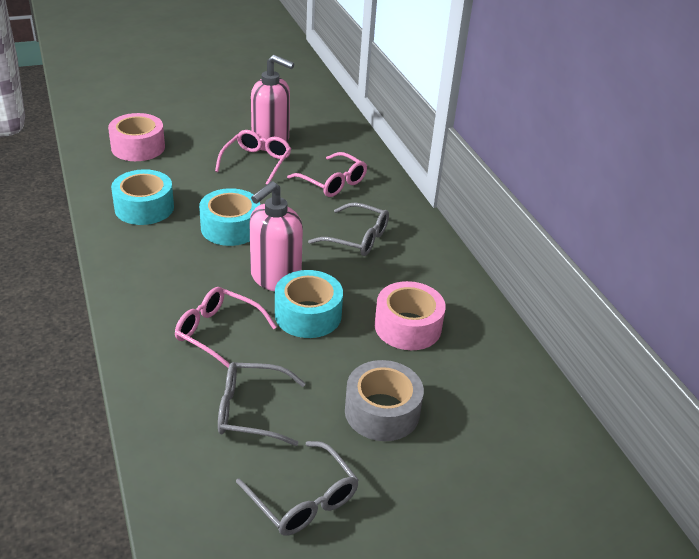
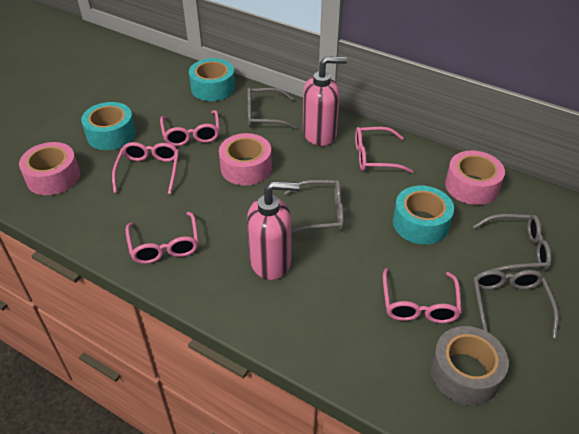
grey glasses: [218,362,306,446] [236,441,359,536] [308,202,389,256] = 3 -> [247,88,297,129] [284,180,344,234] [473,214,551,271] [473,270,559,338] = 4
pink glasses: [175,287,277,368] [215,130,291,185] [287,152,367,197] = 3 -> [112,142,179,194] [125,212,199,264] [160,110,220,146] [355,127,413,173] [383,268,462,323] = 5
pink tape: [108,113,165,161] [375,281,446,350] = 2 -> [19,142,80,195] [219,133,272,186] [445,150,505,205] = 3

